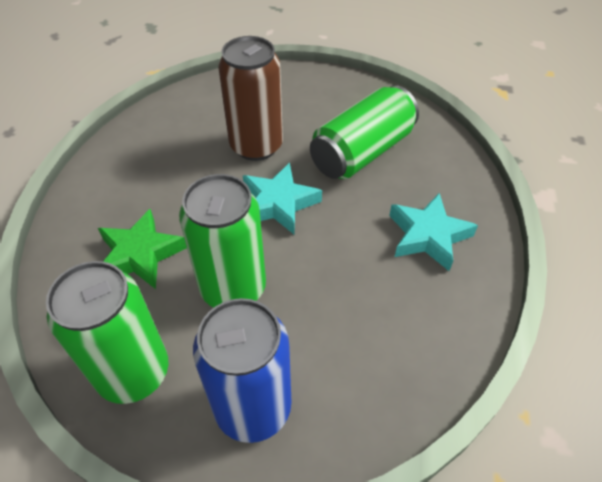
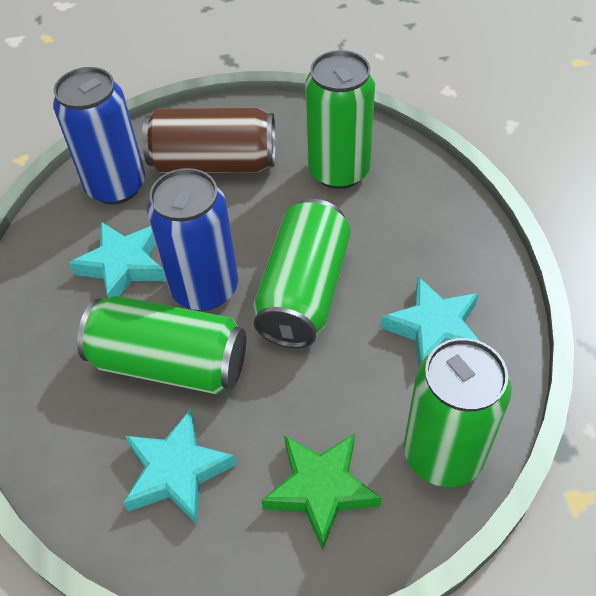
blue can: [193,298,291,443] = 1 -> [53,67,145,204] [147,168,238,311] = 2
green can: [46,261,168,404] [179,174,266,307] [310,85,419,179] = 3 -> [77,296,246,394] [253,199,351,348] [305,50,375,189] [404,338,512,487] = 4
turquoise star: [243,163,322,235] [389,193,478,271] = 2 -> [69,222,166,298] [123,409,236,525] [381,276,479,365] = 3

